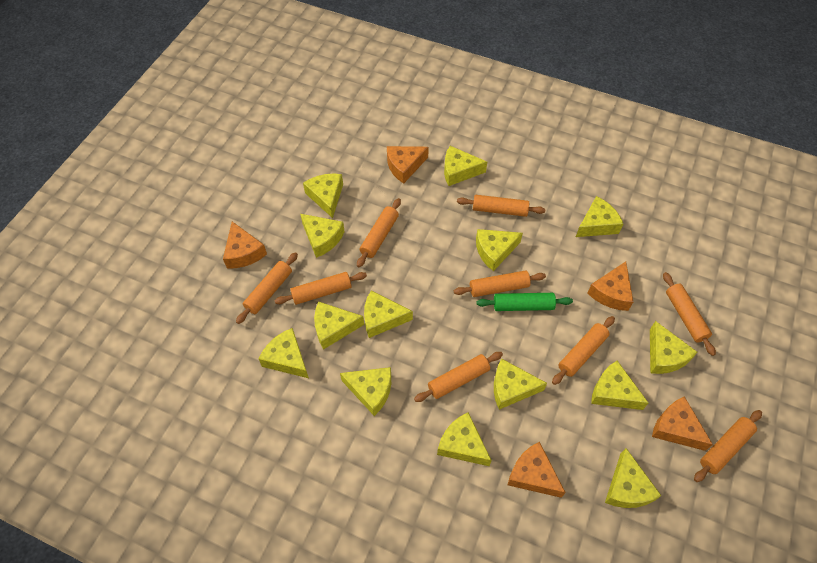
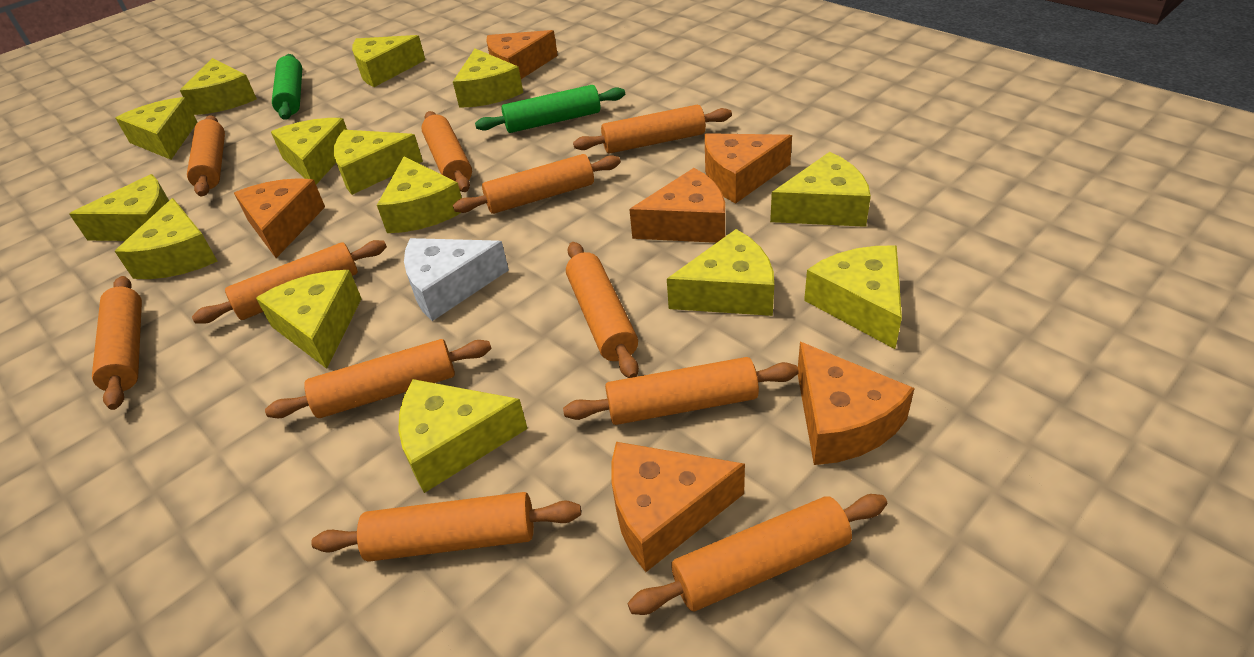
green rolling pin: [476,293,573,311] = 1 -> [272,54,302,120] [475,85,625,133] = 2
orange cheese: [223,222,267,269] [387,146,429,184] [508,442,566,498] [587,262,633,311] [652,396,713,451] = 5 -> [234,178,325,258] [486,30,558,79] [611,442,745,572] [629,168,725,243] [705,133,792,204] [798,342,915,465] = 6
orange rolling pin: [236,252,298,324] [274,272,367,305] [357,198,401,267] [414,352,503,402] [454,270,546,297] [457,195,545,217] [552,316,615,385] [663,272,716,356] [694,410,762,482] = 9 -> [92,276,142,410] [187,115,225,197] [192,240,387,324] [265,339,492,418] [311,492,581,562] [421,111,472,192] [453,154,621,214] [563,357,799,425] [566,242,639,378] [573,105,732,154] [627,494,887,615] = 11
white cheese: none = 0 -> [404,238,509,321] = 1

